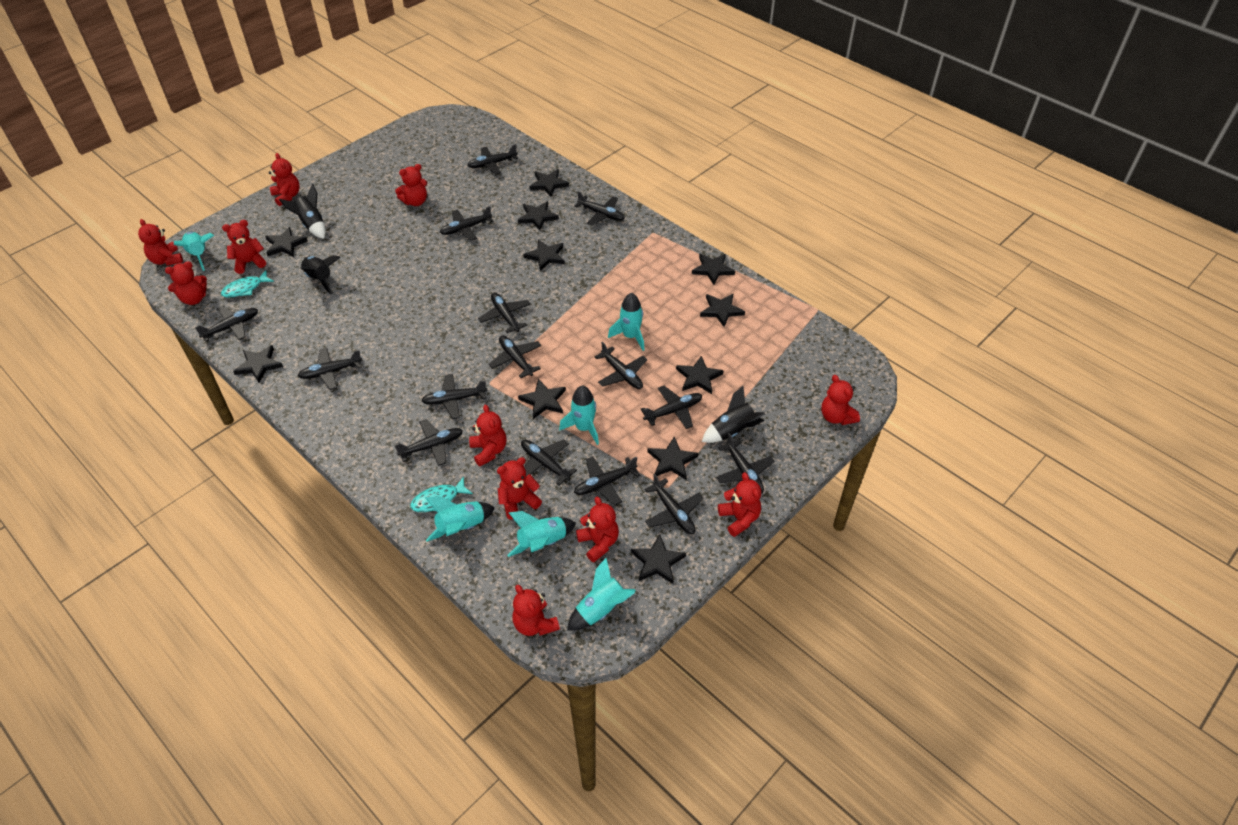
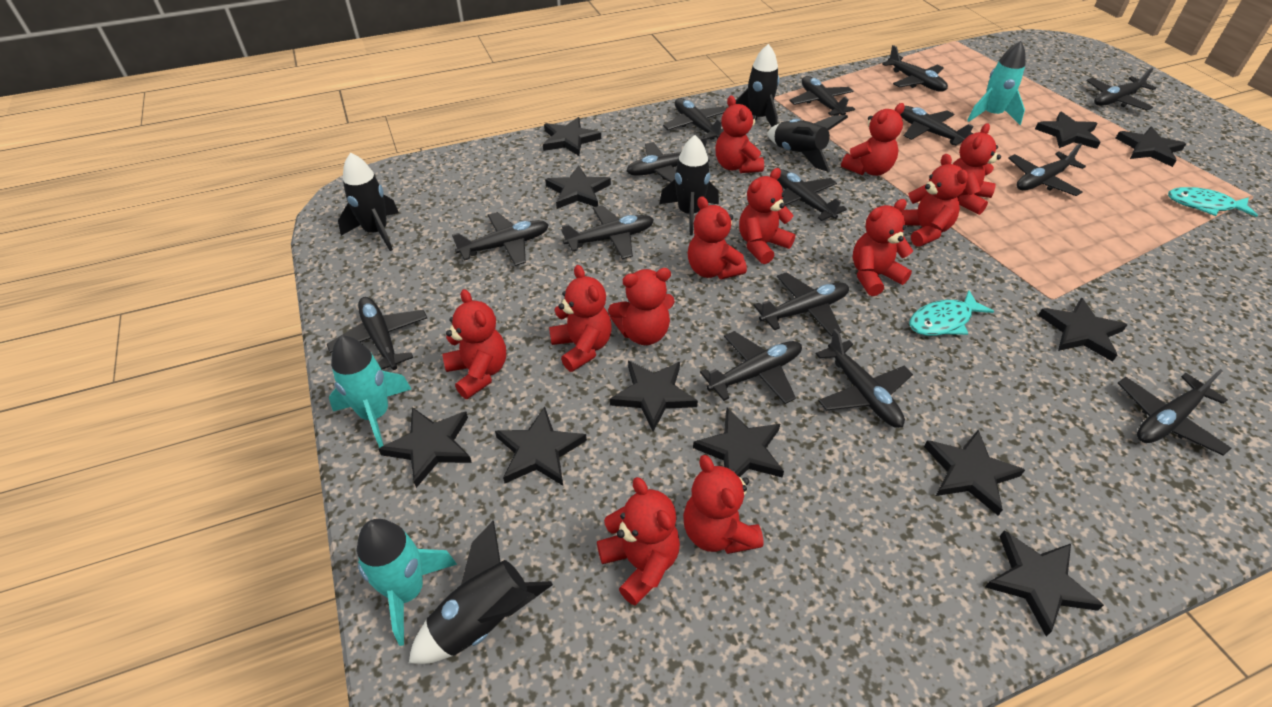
black rocket: [279,184,326,239] [301,255,341,294] [702,386,765,443] = 3 -> [338,153,399,251] [409,521,553,664] [659,135,719,235] [736,44,779,127] [767,115,848,172] = 5
red teddy bear: [138,219,183,266] [165,261,207,305] [222,220,266,274] [269,153,300,206] [395,164,427,206] [469,404,507,467] [497,457,542,520] [512,585,560,636] [576,497,619,562] [718,472,761,537] [821,375,860,425] = 11 -> [442,289,506,399] [549,265,612,372] [597,477,680,606] [608,268,675,345] [683,455,763,554] [688,196,747,279] [715,96,764,173] [739,168,795,264] [841,103,905,176] [853,199,913,296] [901,154,968,247] [953,123,1001,215] = 12
turquoise rocket: [174,232,214,271] [425,496,495,542] [507,511,576,557] [559,386,599,445] [567,558,636,630] [608,293,644,351] = 6 -> [329,336,411,448] [357,519,457,646] [967,41,1025,125] = 3

